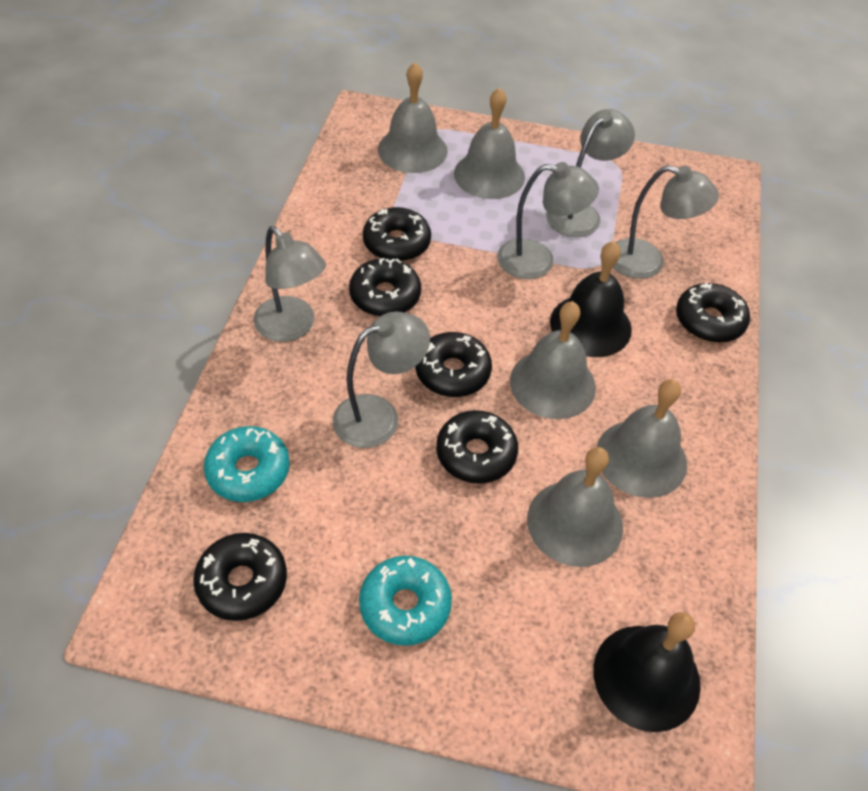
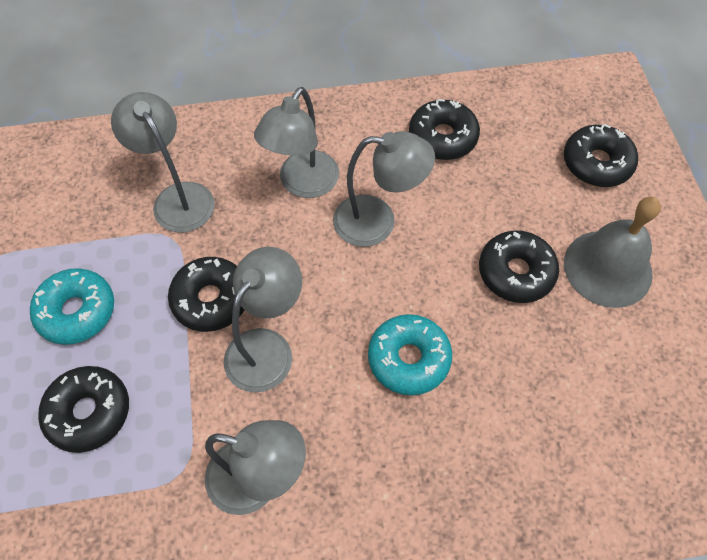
black bell: [550,241,632,357] [593,612,701,732] = 2 -> none = 0
black donut: [193,533,287,621] [349,258,421,317] [363,207,431,261] [415,332,492,397] [436,410,518,484] [676,283,750,343] = 6 -> [38,366,129,453] [168,257,244,332] [409,99,480,160] [479,230,559,303] [564,124,638,187] = 5
grey bell: [378,62,448,173] [454,87,525,199] [510,301,596,419] [527,447,623,567] [597,379,687,498] = 5 -> [564,197,661,308] = 1

